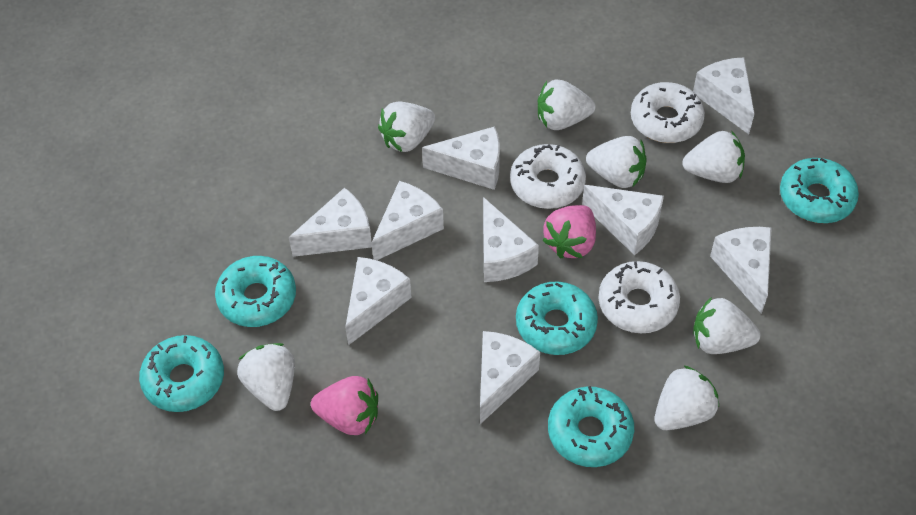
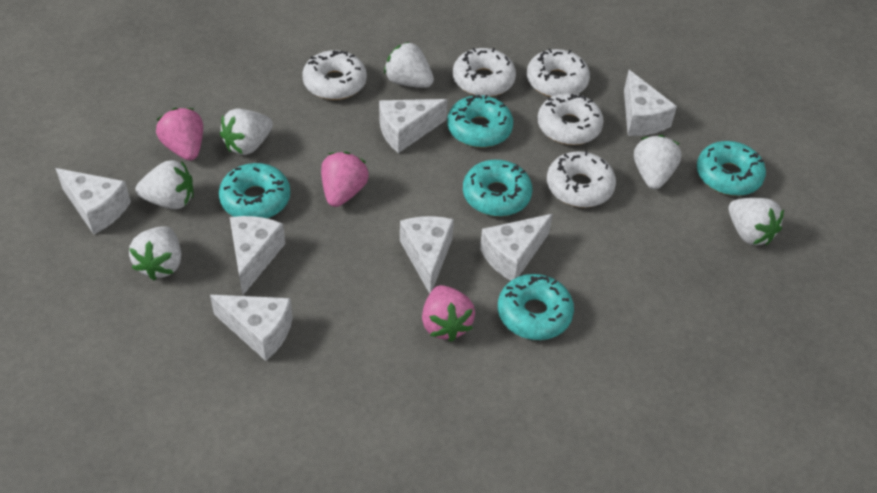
pink strawberry: [311,376,378,435] [542,205,596,259] = 2 -> [156,108,203,161] [321,152,369,207] [422,285,475,342] = 3
white cheese: [289,187,372,257] [345,257,412,345] [372,181,444,260] [422,126,500,190] [480,331,540,424] [483,197,539,282] [582,185,664,255] [693,57,754,134] [710,227,772,314] = 9 -> [55,168,131,235] [210,295,293,361] [230,216,285,295] [379,99,448,153] [400,216,454,294] [480,214,553,281] [624,70,677,136] = 7
white donut: [510,144,586,209] [599,261,680,333] [631,82,705,143] = 3 -> [302,50,367,100] [453,48,516,97] [527,49,590,97] [538,93,604,145] [547,151,616,208] = 5
white strawberry: [237,343,295,411] [378,102,435,152] [538,80,596,130] [586,136,647,188] [654,365,719,430] [682,131,745,183] [693,297,760,354] = 7 -> [129,226,181,280] [136,160,194,209] [220,109,273,155] [384,42,434,88] [634,135,682,189] [729,198,784,245] = 6

